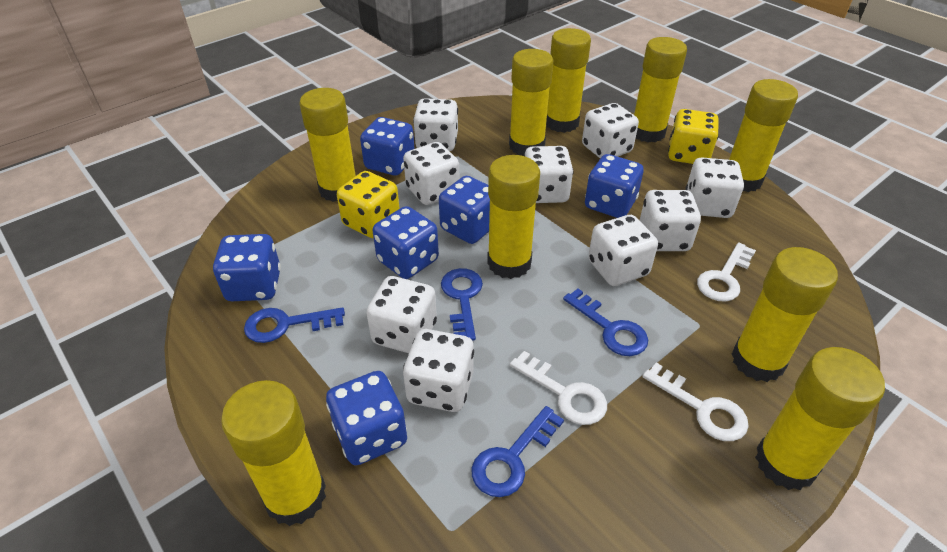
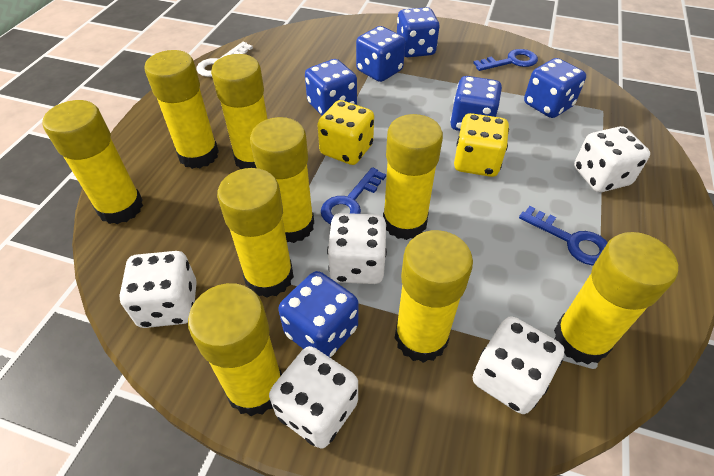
blue key: [244,307,345,343] [441,268,483,341] [472,406,564,497] [563,289,648,356] = 4 -> [321,167,386,224] [473,49,538,71] [519,206,608,265] = 3
white dice: [366,276,437,353] [403,142,459,205] [403,329,474,412] [413,98,458,151] [524,146,573,203] [582,103,639,158] [588,215,658,286] [639,190,701,251] [686,157,744,218] = 9 -> [119,251,197,328] [269,346,358,449] [327,213,387,284] [472,316,565,414] [574,126,650,192] = 5
white key: [510,351,607,425] [642,363,749,441] [697,243,756,302] = 3 -> [196,42,253,77] = 1

